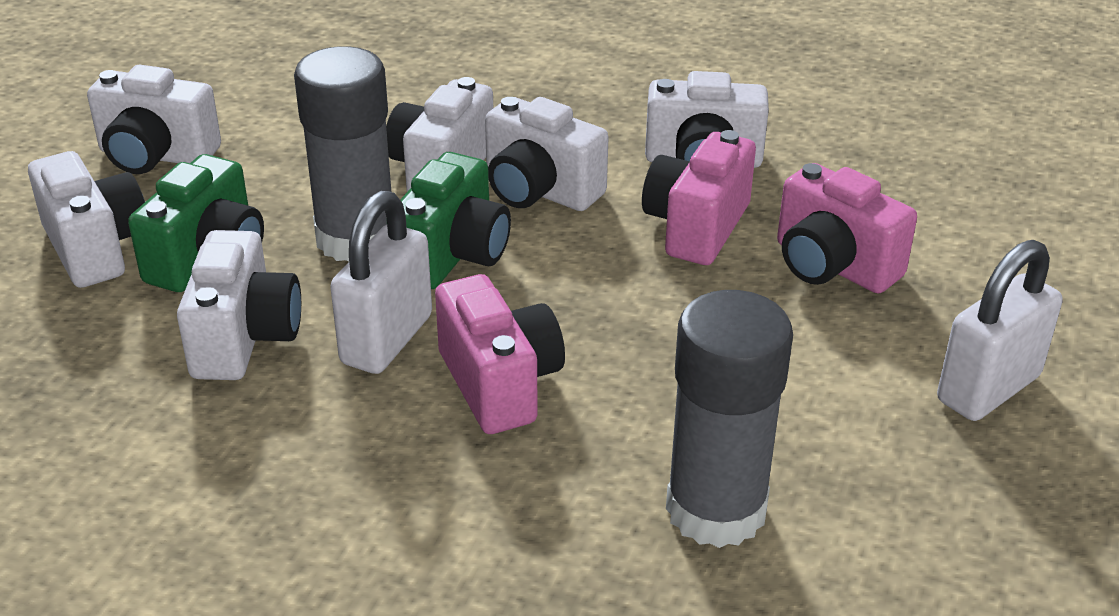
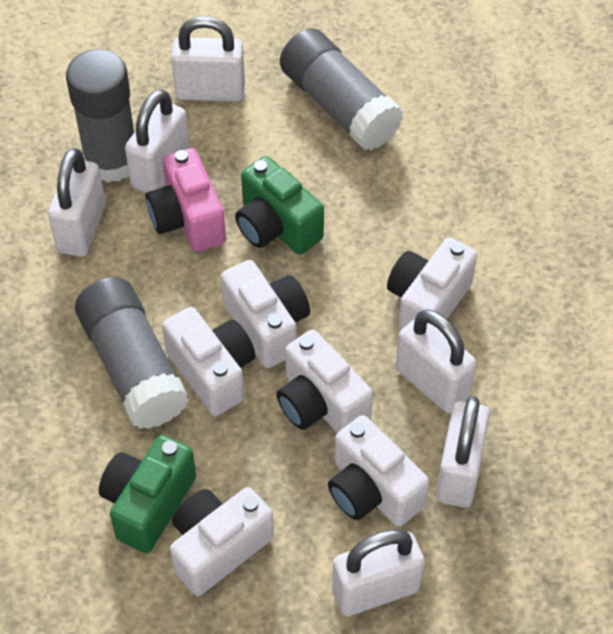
grey glue stick: [294,46,391,262] [666,290,793,548] = 2 -> [66,49,134,183] [75,277,189,429] [280,28,403,151] = 3
pink camera: [435,274,565,434] [642,130,756,265] [777,163,917,294] = 3 -> [145,148,226,252] = 1
white padlock: [330,191,432,374] [937,240,1063,421] = 2 -> [48,148,105,257] [125,89,190,193] [171,16,245,102] [332,529,424,616] [396,310,476,413] [436,396,490,507] = 6

